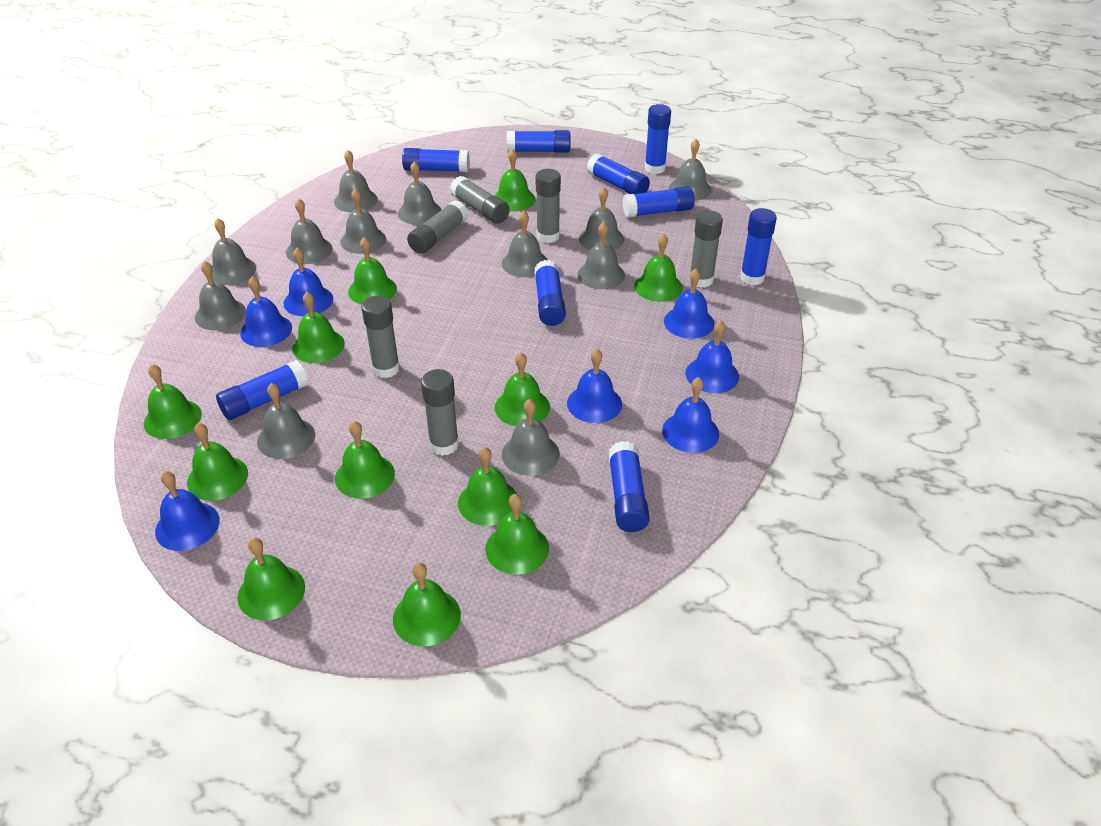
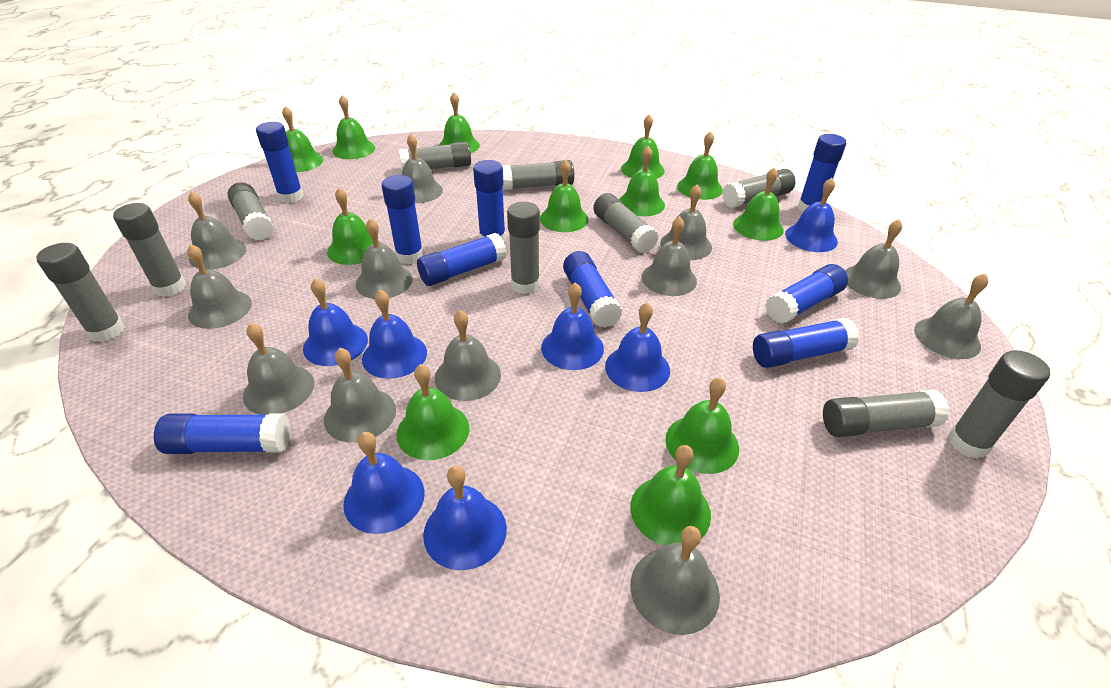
grey glue stick: [361,296,400,378] [407,200,468,254] [421,369,459,456] [450,176,510,224] [536,169,561,243] [689,210,723,288] = 6 -> [36,243,125,342] [113,203,186,297] [227,183,273,240] [399,142,471,170] [502,160,574,190] [507,202,540,294] [593,193,659,253] [722,169,796,208] [823,390,949,437] [948,350,1050,459] = 10

